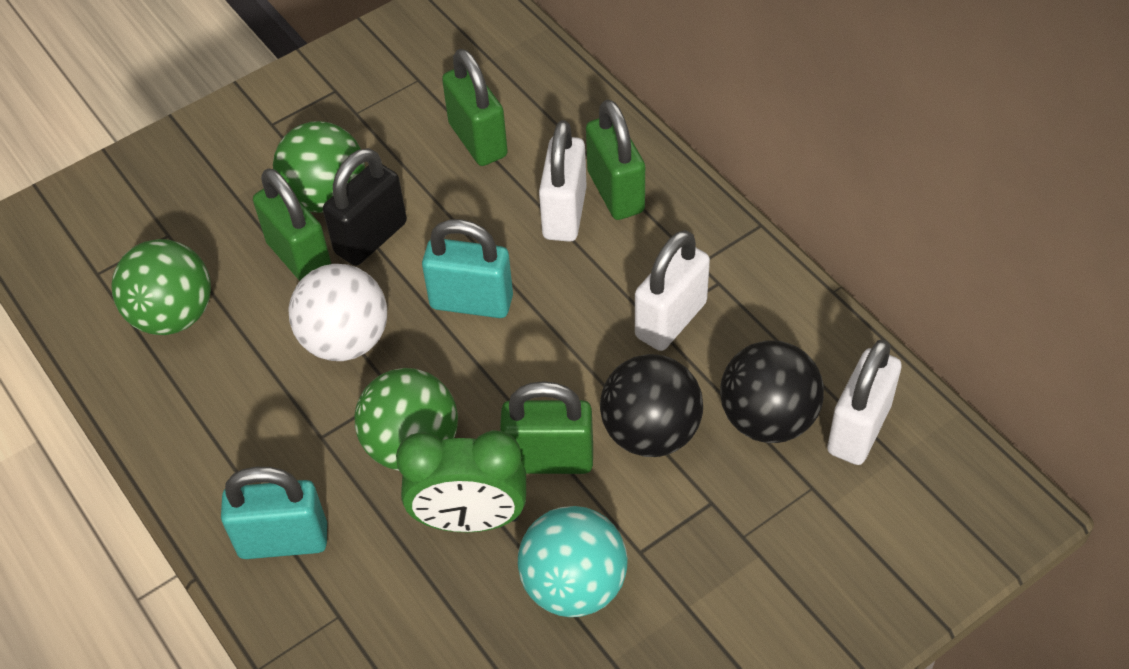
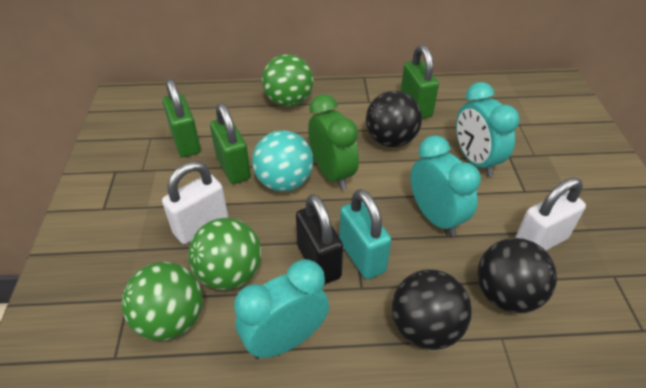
black ball: [600,354,703,457] [720,341,824,443] = 2 -> [366,91,422,147] [392,269,472,350] [477,238,557,313] = 3
green padlock: [253,169,331,281] [442,49,508,166] [500,381,593,474] [586,100,645,220] = 4 -> [162,79,201,157] [210,103,251,184] [401,44,439,119] = 3
turquoise clock: none = 0 -> [234,259,329,359] [410,135,481,237] [456,82,520,177] = 3
turquoise padlock: [221,467,327,559] [422,219,513,318] = 2 -> [339,189,391,279] = 1
white ball: [288,264,387,361] = 1 -> none = 0
white padlock: [539,120,587,242] [635,230,710,351] [827,339,902,465] = 3 -> [162,162,228,244] [515,178,586,251] = 2

